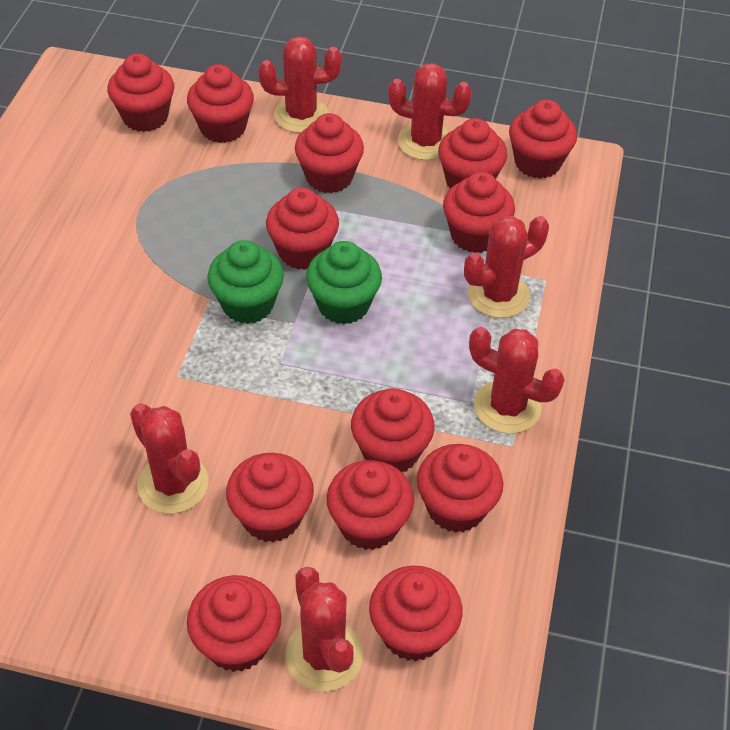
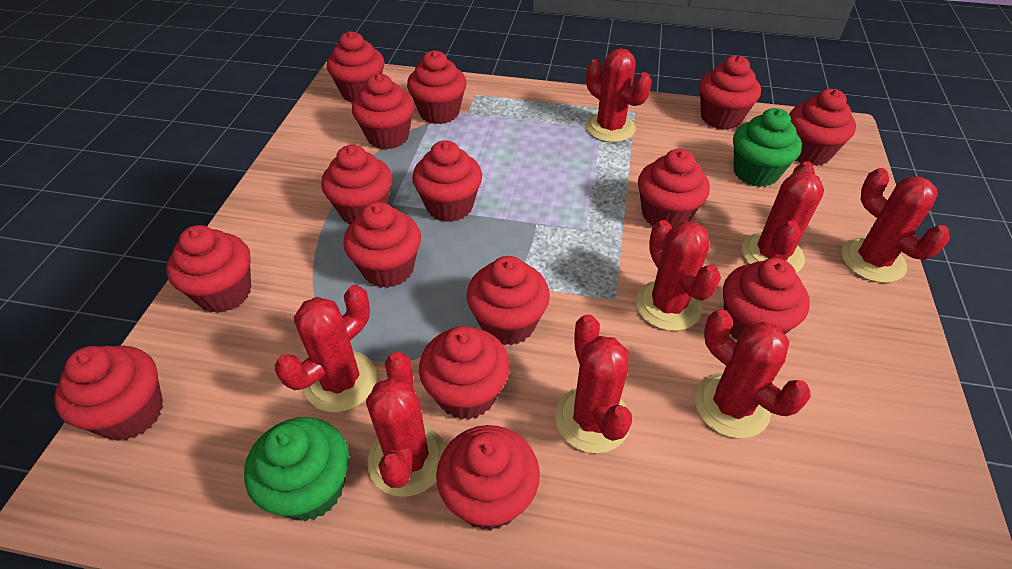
red cactus: [130,403,209,514] [259,36,342,133] [285,567,363,691] [388,63,472,160] [464,216,549,318] [469,327,565,434] = 6 -> [275,285,377,412] [366,352,446,497] [555,314,632,453] [585,48,652,142] [635,220,721,331] [695,309,811,439] [742,161,824,273] [841,168,949,283] = 8
red cupcake: [108,53,174,132] [187,64,254,143] [187,575,282,672] [226,453,314,542] [266,188,339,270] [295,113,364,193] [327,460,414,550] [351,388,435,472] [369,566,462,661] [417,444,503,533] [438,118,507,188] [443,172,515,253] [509,100,577,179] = 13 -> [54,346,163,441] [166,225,251,313] [321,145,392,224] [327,31,385,103] [343,202,421,288] [352,74,414,149] [407,50,466,124] [412,140,482,222] [419,326,510,420] [436,425,540,530] [467,256,550,345] [638,149,710,228] [699,55,761,130] [723,258,810,340] [789,89,856,166] = 15

